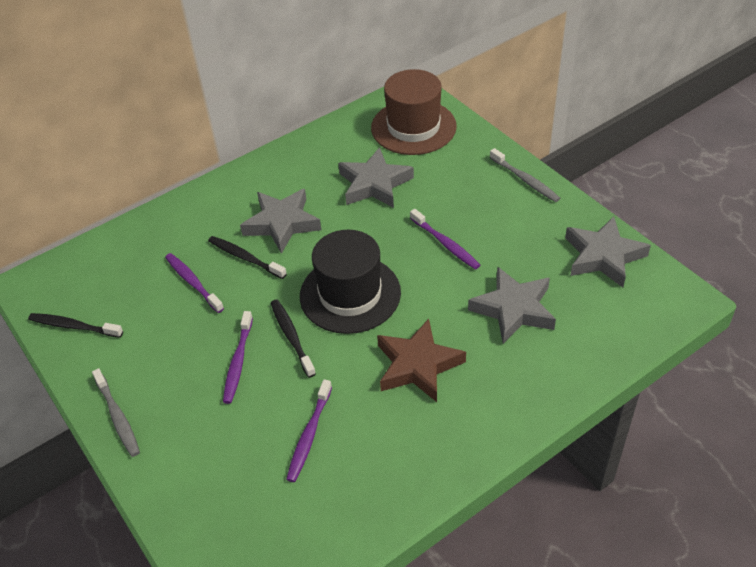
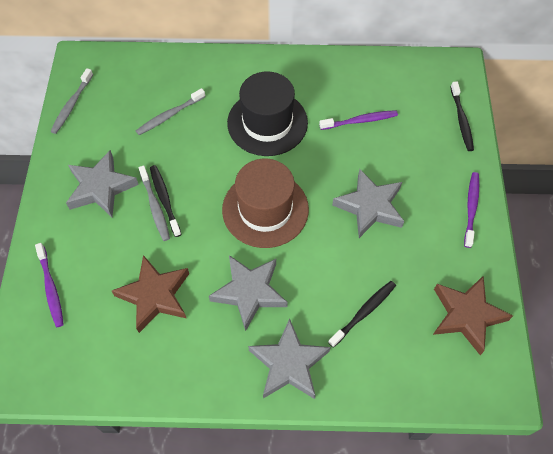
brown star: [377,319,466,402] = 1 -> [112,255,189,333] [433,276,513,355] = 2
grey toothbrush: [92,368,140,457] [490,148,560,202] = 2 -> [50,68,93,134] [136,88,206,135] [139,166,170,241] = 3
purple toothbrush: [165,253,224,313] [223,311,253,404] [286,379,332,482] [410,209,480,270] = 4 -> [35,243,64,327] [319,110,398,130] [464,172,479,248] = 3

